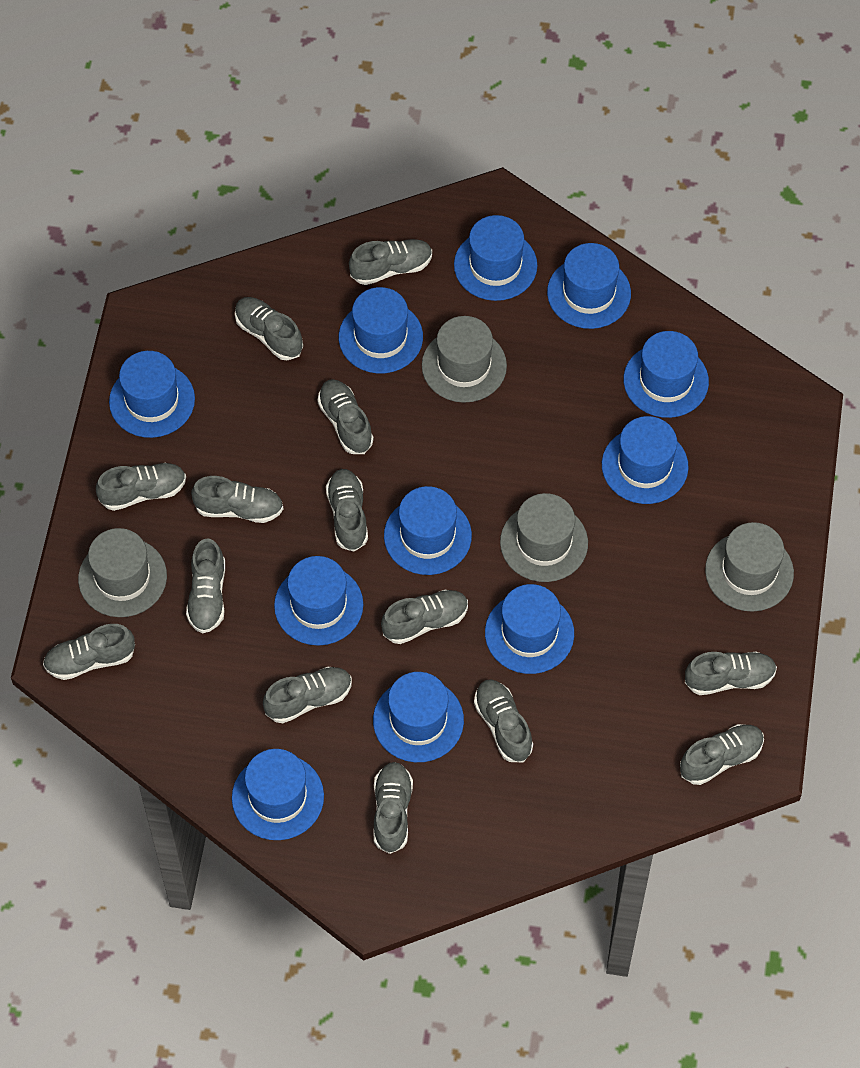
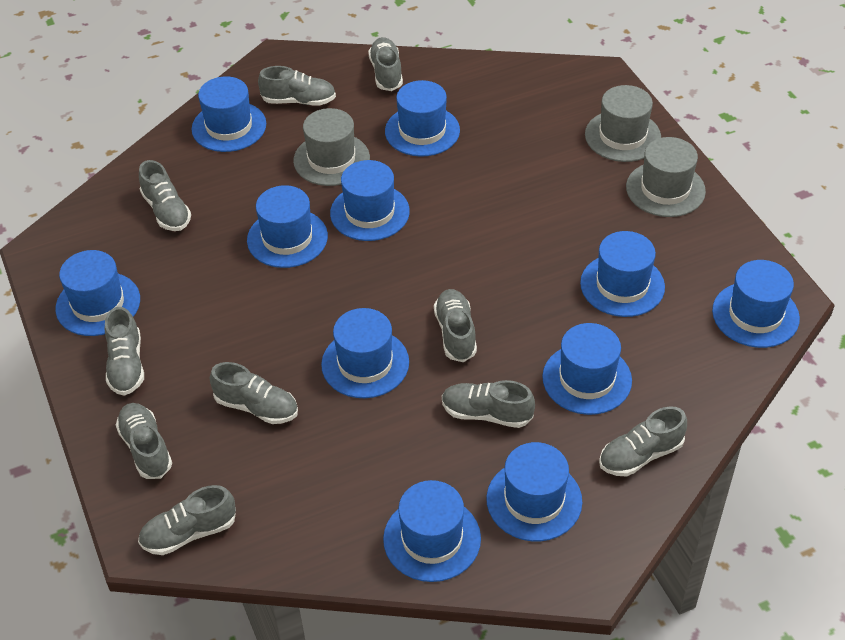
grey hat: [78,528,167,617] [422,316,507,403] [500,493,588,582] [705,522,794,612] = 4 -> [293,108,370,186] [585,85,661,162] [626,137,706,217] = 3
grey shoe: [43,624,135,680] [96,463,186,511] [186,538,225,634] [191,476,283,523] [235,297,303,360] [263,667,352,723] [317,379,374,454] [326,469,368,552] [349,239,432,285] [374,762,413,854] [381,590,468,644] [474,679,533,762] [680,724,764,785] [685,652,777,695] = 14 -> [105,307,144,396] [116,403,172,479] [138,485,236,555] [139,160,191,231] [210,362,298,424] [258,66,336,106] [368,37,403,91] [434,289,477,362] [442,380,535,428] [599,406,687,476] = 10

